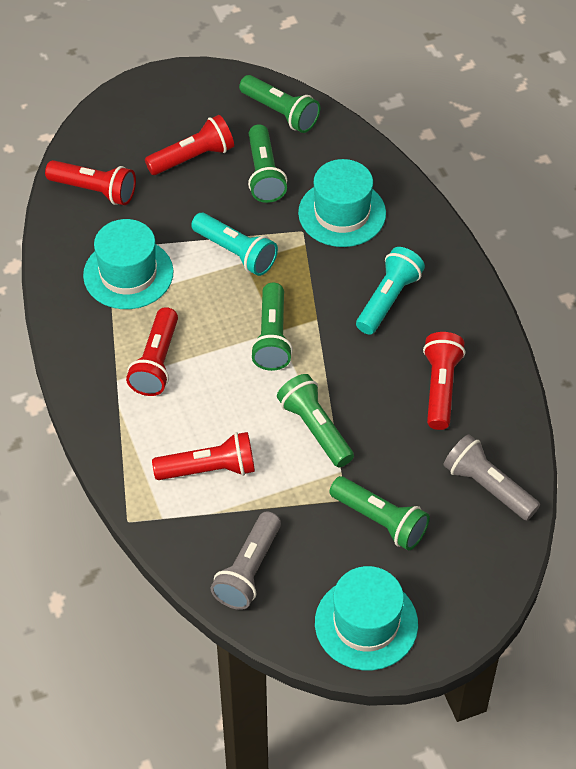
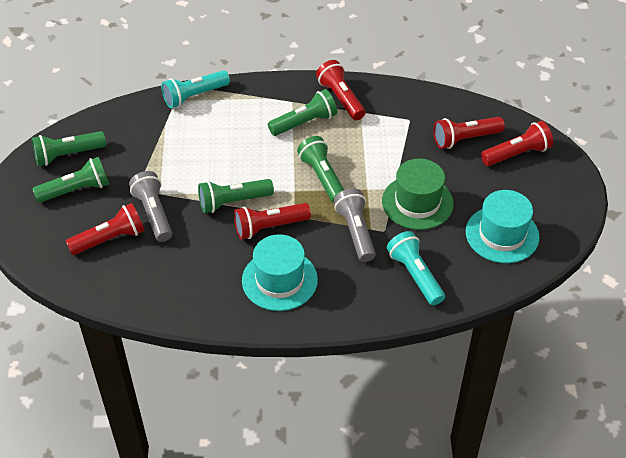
green hat: none = 0 -> [382,159,454,230] = 1
turquoise hat: [83,219,173,309] [298,159,386,247] [315,566,418,670] = 3 -> [242,234,318,311] [466,190,540,263] = 2

